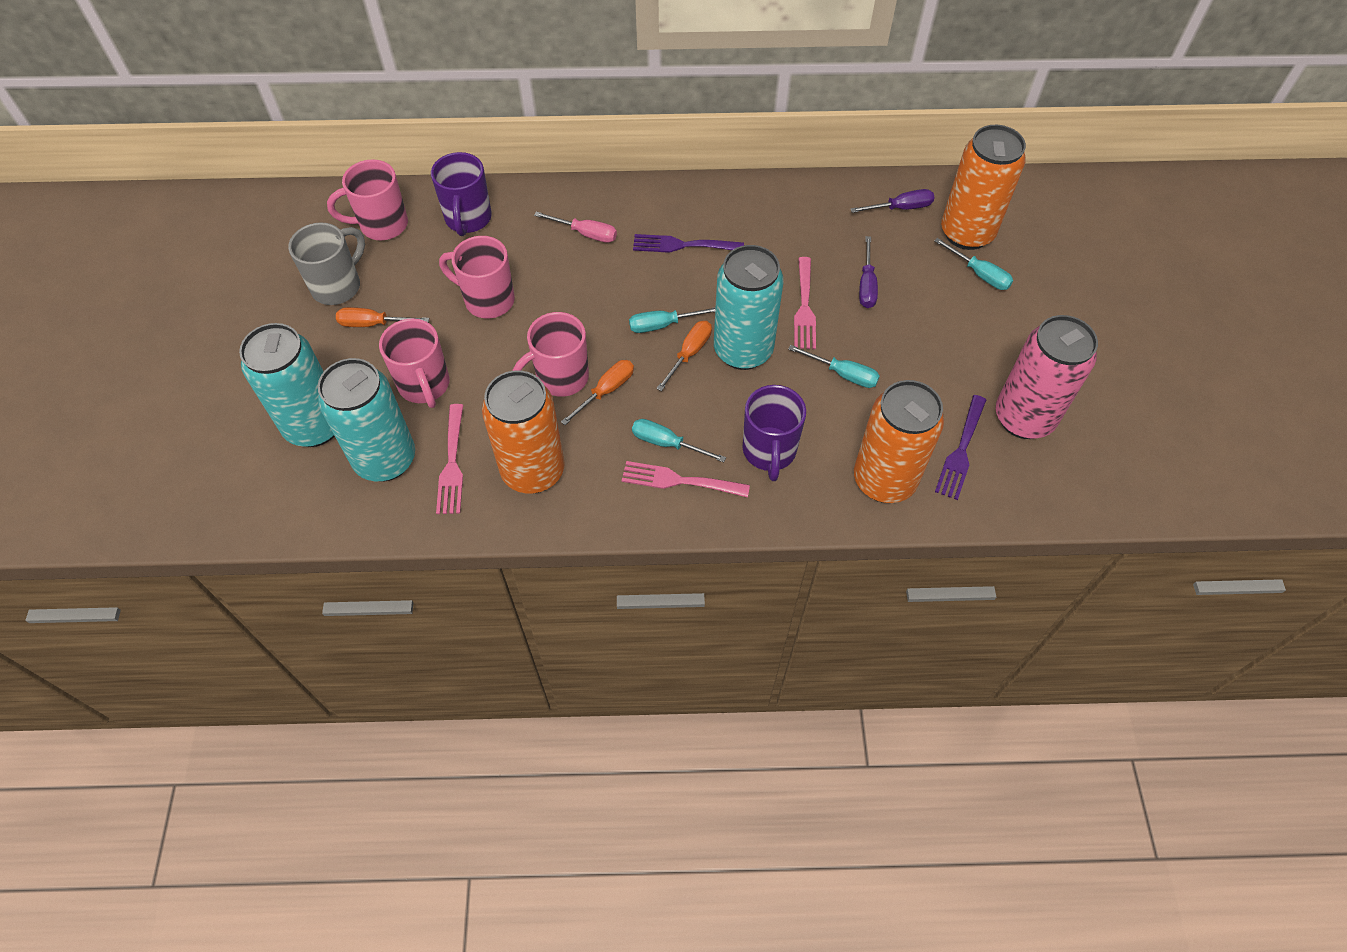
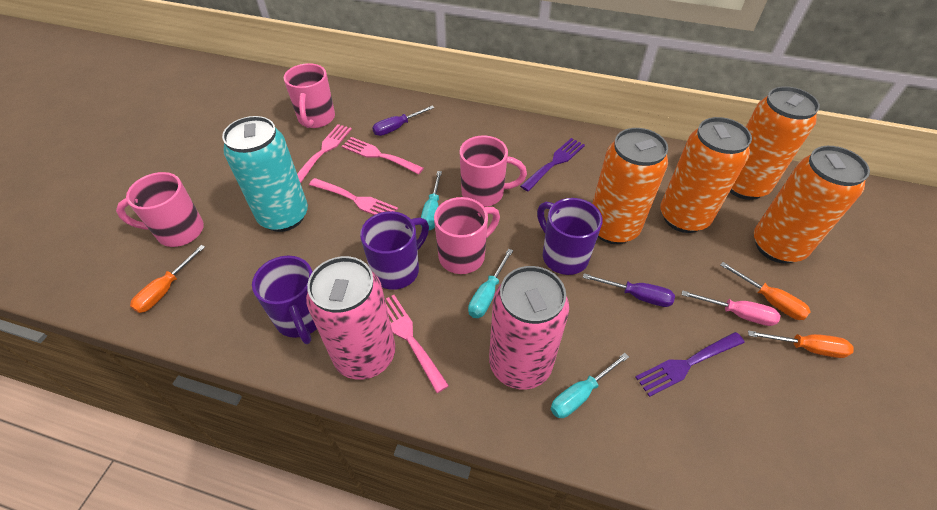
grey mug: [288,222,365,305] = 1 -> none = 0
orange can: [482,370,565,493] [854,380,944,503] [941,125,1026,250] = 3 -> [592,128,668,244] [660,117,752,233] [730,86,820,200] [754,146,870,263] = 4
pink can: [996,315,1098,439] = 1 -> [306,256,395,380] [489,266,569,390] = 2
pink fork: [436,404,463,514] [622,461,750,497] [794,257,816,349] = 3 -> [297,124,352,183] [309,178,398,215] [341,137,424,174] [386,295,449,393] = 4
purple mug: [431,152,492,236] [743,385,806,481] = 2 -> [252,256,317,344] [360,211,429,290] [537,198,602,275] = 3
turquoise can: [239,323,334,447] [318,358,415,482] [714,245,784,370] = 3 -> [222,116,308,232] = 1
turquoise screwdriver: [629,307,716,333] [632,419,726,462] [788,345,880,388] [934,238,1013,290] = 4 -> [421,171,442,230] [468,249,513,318] [551,353,629,418] = 3

